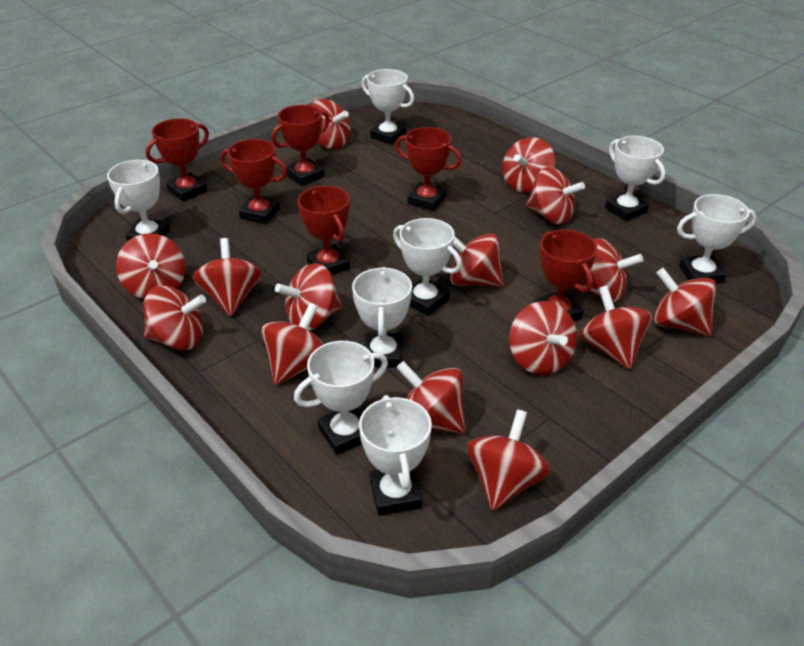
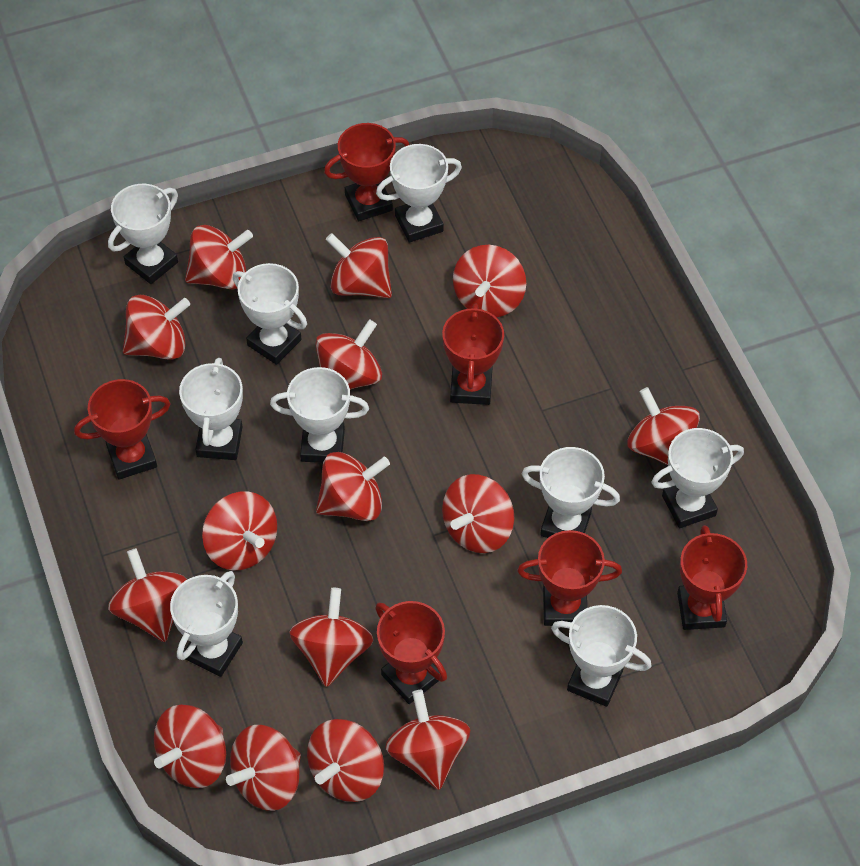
white trophy: [107,160,170,241] [294,341,388,455] [352,267,412,368] [359,395,432,516] [361,69,414,144] [393,218,462,316] [605,136,665,221] [677,194,757,284] = 8 -> [108,184,178,284] [170,571,243,677] [179,358,243,460] [233,263,307,365] [270,367,369,463] [376,144,462,243] [522,447,620,538] [551,605,651,707] [651,428,744,528] = 9

